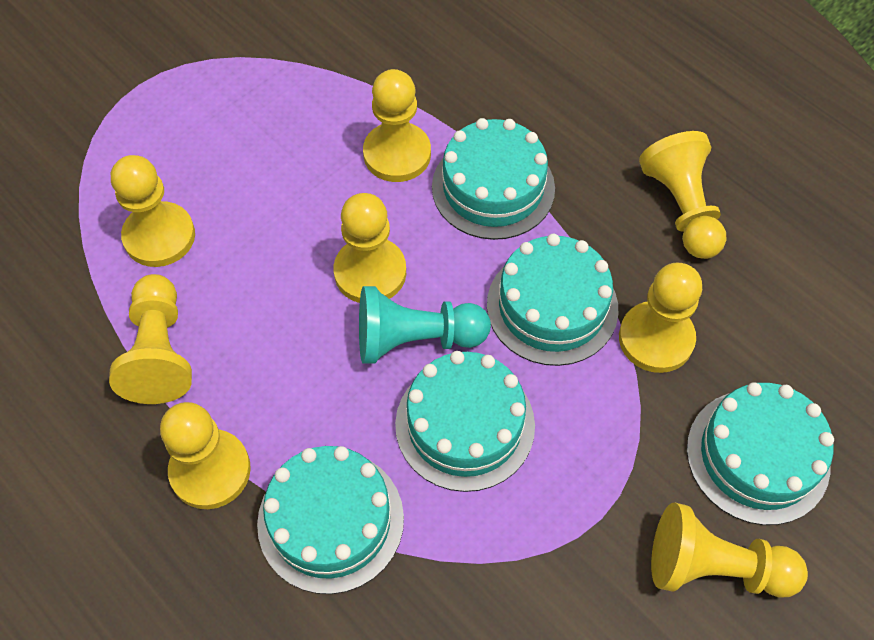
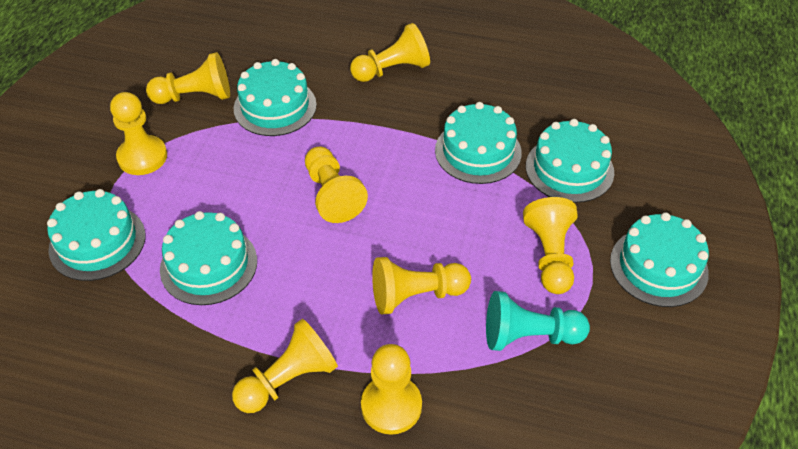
turquoise cake: [257,446,404,594] [395,351,535,492] [432,118,555,240] [487,234,618,366] [687,382,834,525] = 5 -> [47,189,145,281] [160,211,257,305] [234,59,317,136] [435,102,522,184] [526,119,614,203] [610,212,709,307] = 6

